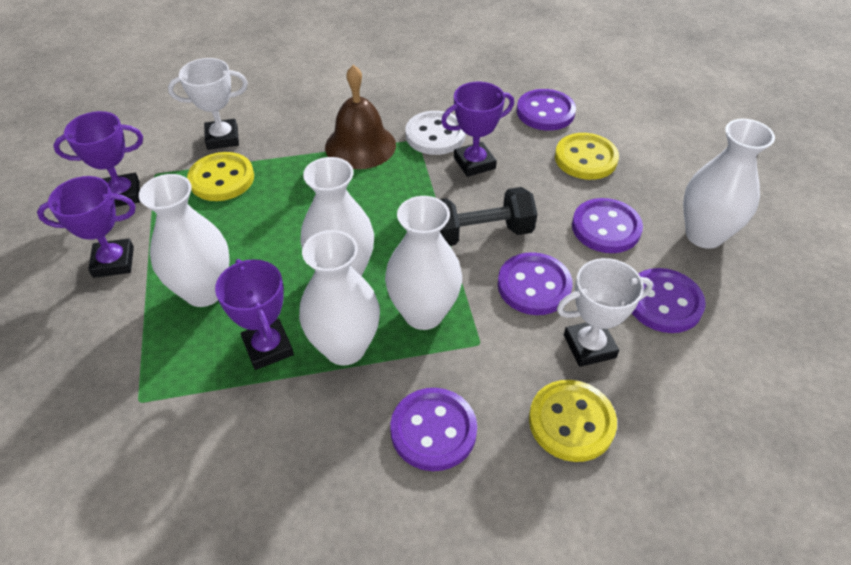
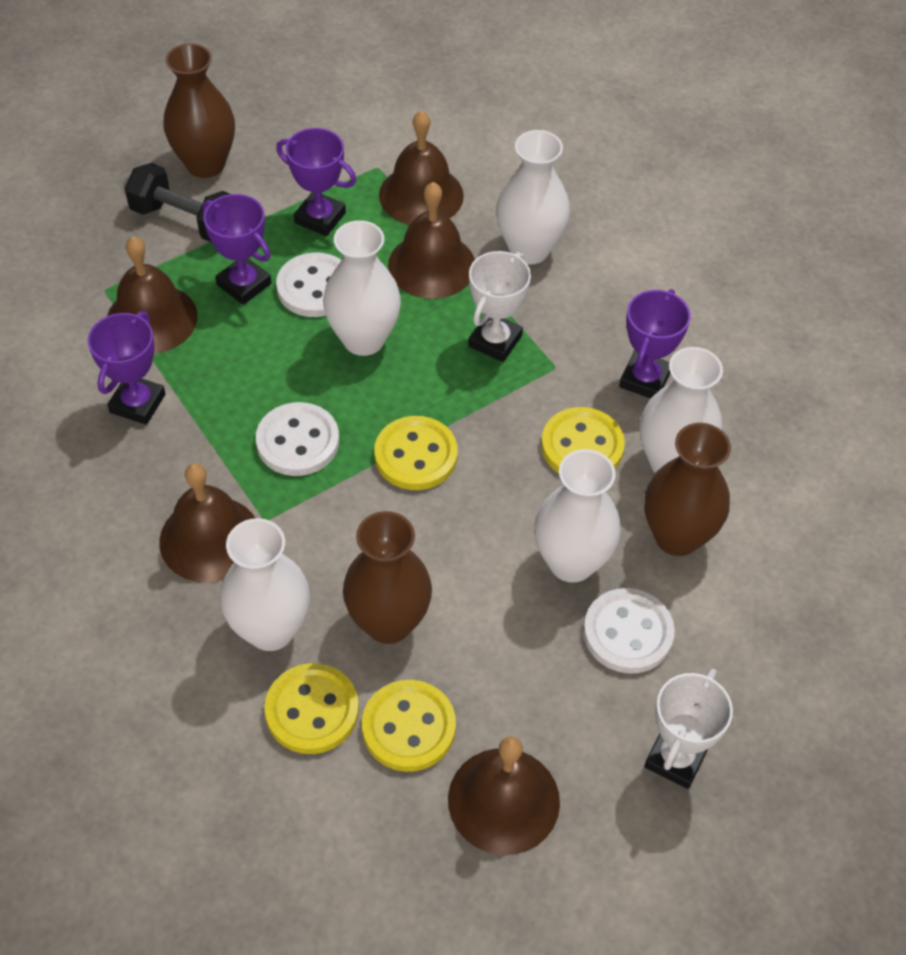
brown bell: [325,65,396,169] = 1 -> [107,236,198,354] [159,463,255,583] [379,110,464,225] [388,182,475,299] [448,736,560,855] = 5
brown vase: none = 0 -> [163,43,235,178] [343,511,432,644] [644,423,731,556] = 3
purple button: [390,388,477,471] [498,252,573,315] [517,89,576,131] [572,198,643,253] [632,268,706,333] = 5 -> none = 0
white button: [406,111,466,155] = 1 -> [256,402,339,476] [276,252,341,317] [583,588,675,674] = 3
yellow button: [187,152,254,201] [529,380,617,462] [555,133,619,180] = 3 -> [264,663,359,754] [362,680,456,772] [374,416,458,490] [541,407,625,473] = 4

